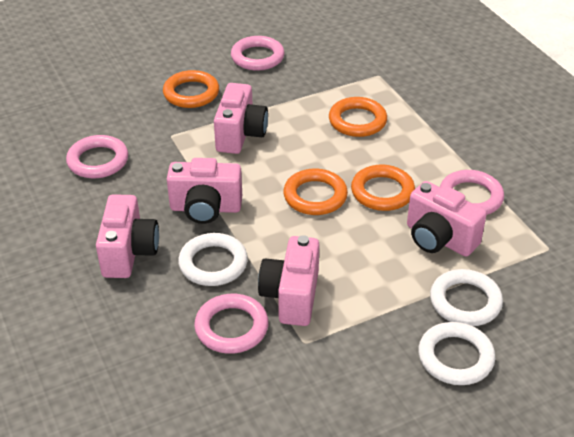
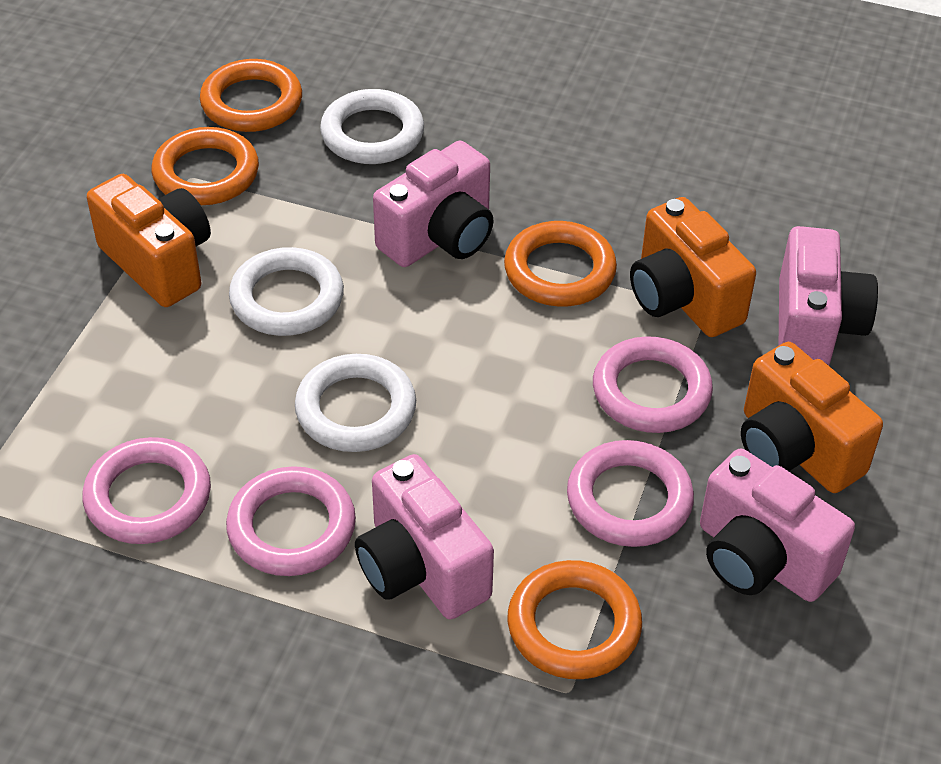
orange camera: none = 0 -> [87,174,211,307] [630,197,756,337] [741,342,883,493] = 3
pink camera: [96,194,159,278] [167,158,242,224] [214,83,268,154] [258,235,320,326] [407,181,487,257] = 5 -> [355,454,494,619] [373,141,494,267] [700,449,855,602] [779,226,878,366] = 4

